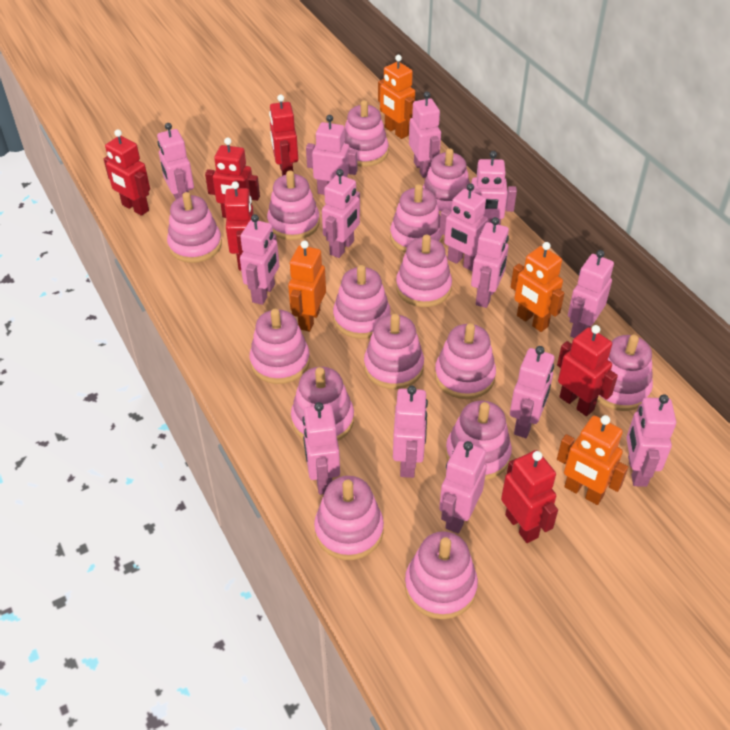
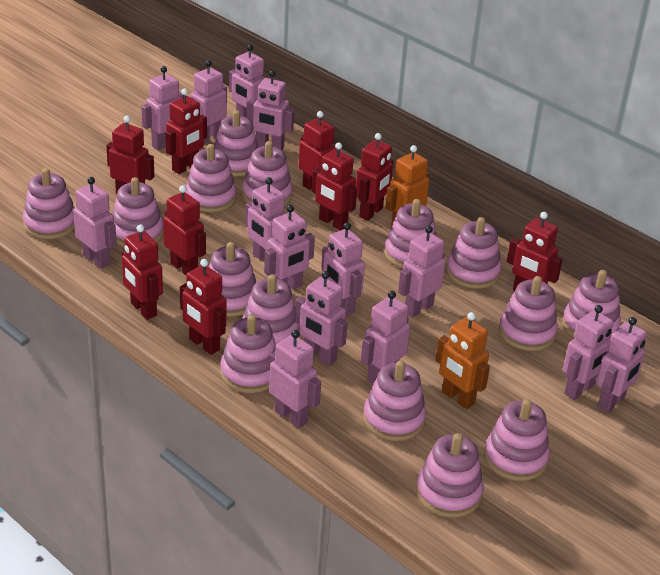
orange robot: [288,241,326,332] [378,55,415,139] [511,242,565,332] [557,415,628,505] = 4 -> [385,145,429,227] [436,312,490,409] = 2
red robot: [104,129,150,216] [205,138,260,218] [224,181,254,271] [269,95,298,176] [501,450,558,543] [557,325,618,416] = 6 -> [106,116,154,195] [122,225,163,320] [163,185,206,275] [166,88,207,174] [180,259,227,355] [299,111,336,190] [312,142,357,231] [356,133,394,221] [507,212,563,291] = 9

